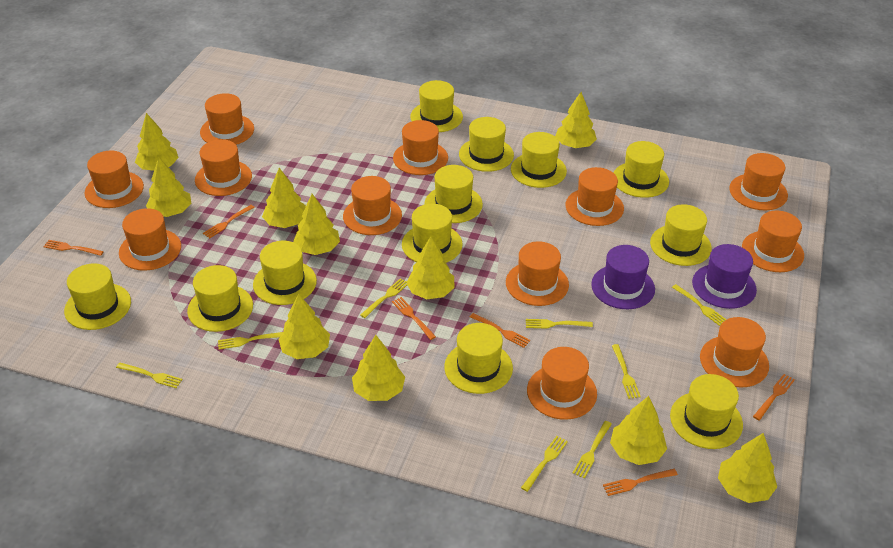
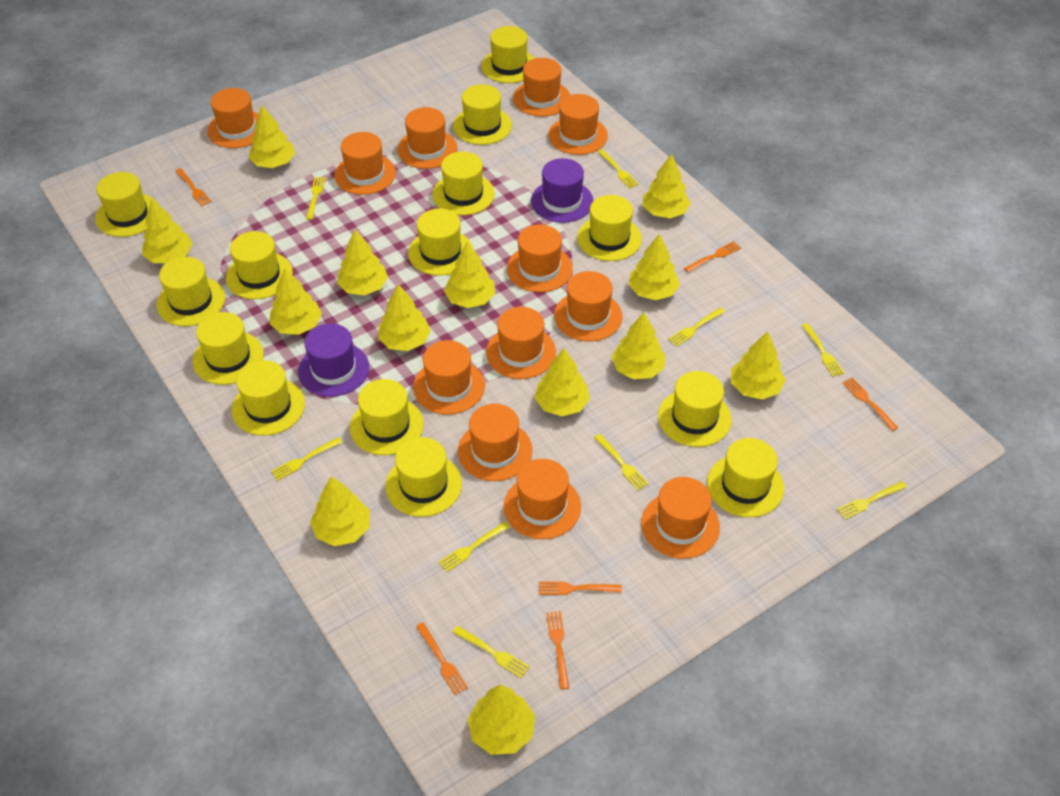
yellow fork: [116,362,182,388] [218,332,283,349] [360,278,407,318] [521,436,568,492] [526,319,593,329] [573,421,612,479] [612,344,641,399] [672,284,727,326] = 8 -> [271,437,343,481] [306,177,326,220] [439,522,510,572] [453,626,530,678] [594,434,649,490] [598,149,639,188] [668,308,725,347] [802,323,844,377] [837,481,907,519] = 9
yellow hat: [64,263,131,330] [187,265,253,332] [253,241,317,305] [402,204,462,263] [410,80,463,132] [424,165,483,223] [444,323,513,394] [459,117,514,172] [511,132,567,188] [613,141,669,198] [650,204,712,266] [670,374,743,449] = 12 -> [95,172,159,237] [157,257,225,326] [193,312,264,385] [226,231,293,299] [232,360,305,436] [350,379,424,455] [385,437,462,517] [408,209,473,275] [432,152,495,215] [453,85,512,145] [481,26,535,83] [577,195,642,261] [658,371,732,447] [707,438,784,517] = 14
yellow tree: [135,113,179,171] [146,157,192,217] [262,168,306,228] [278,294,330,359] [293,194,340,255] [352,335,405,401] [406,236,455,299] [555,92,597,148] [610,396,667,465] [718,433,777,503] = 10 -> [142,198,193,263] [248,105,295,168] [269,268,322,335] [310,476,370,546] [337,230,388,295] [378,284,431,351] [444,241,495,308] [468,685,535,755] [534,348,590,416] [612,312,665,379] [629,234,680,300] [643,154,691,218] [731,331,785,400] = 13

